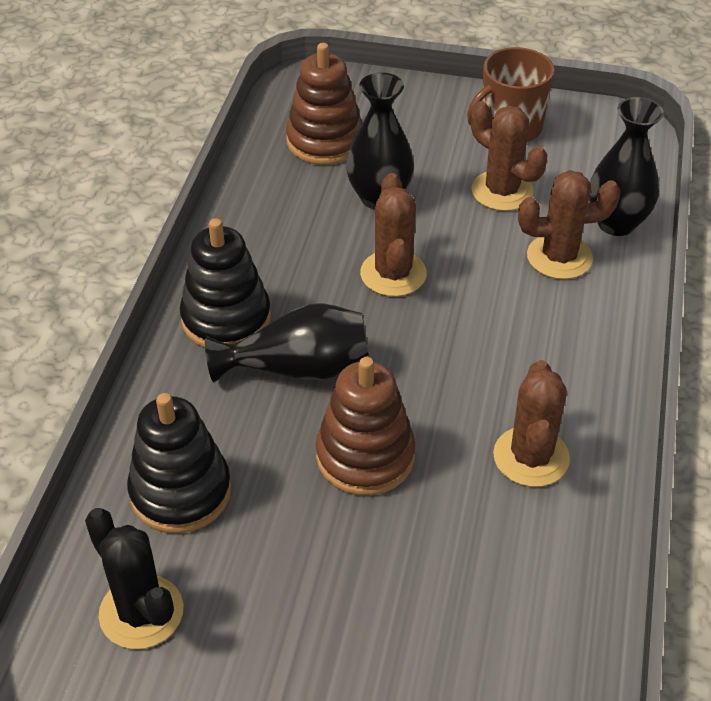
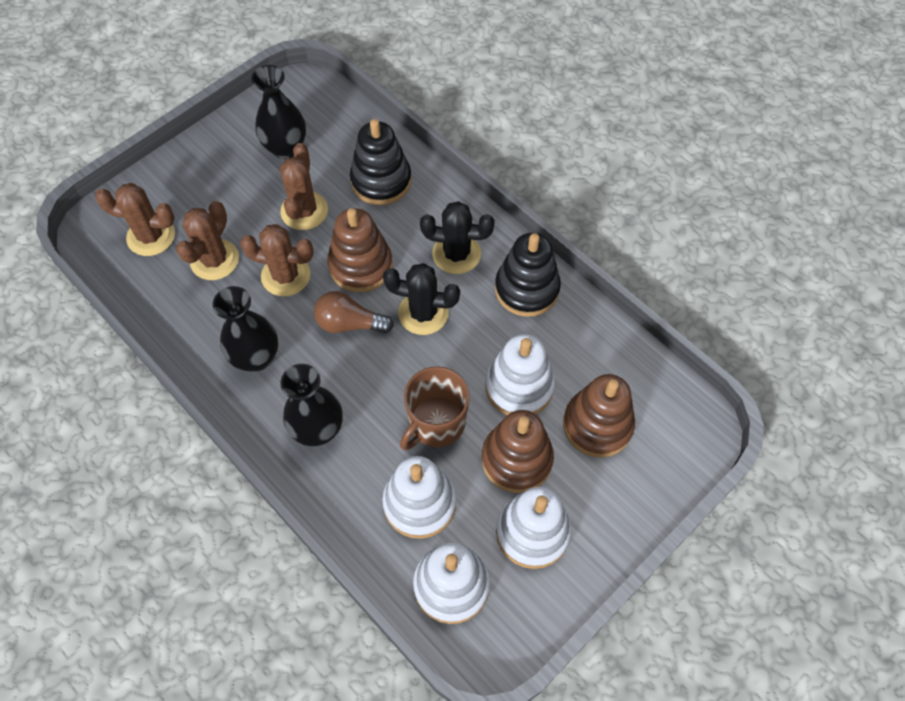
black cactus: [85,508,183,649] = 1 -> [383,263,460,335] [420,201,495,274] = 2
brown light bulb: none = 0 -> [314,291,394,333] = 1
brown stacking toy: [286,43,363,165] [316,357,416,496] = 2 -> [327,208,393,292] [482,410,554,493] [563,374,635,458] = 3
white stacking toy: none = 0 -> [383,456,456,539] [413,543,490,624] [485,334,555,415] [496,487,571,569] = 4

